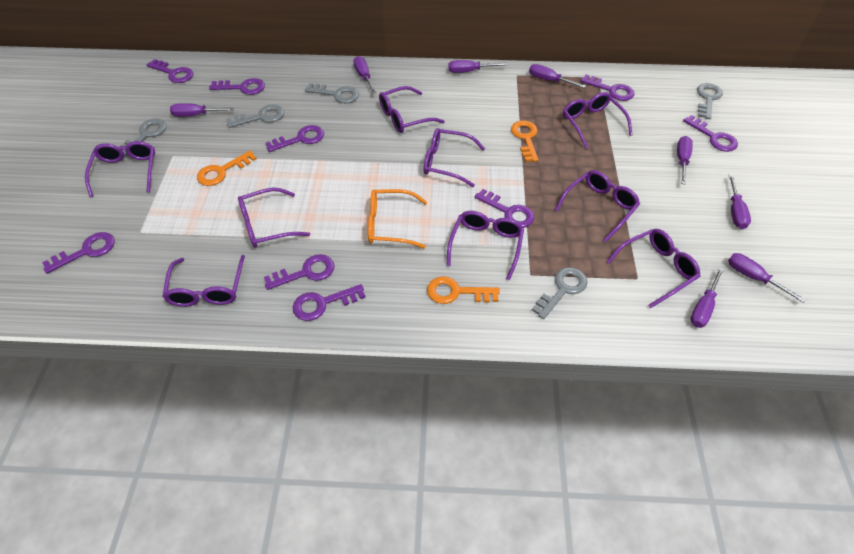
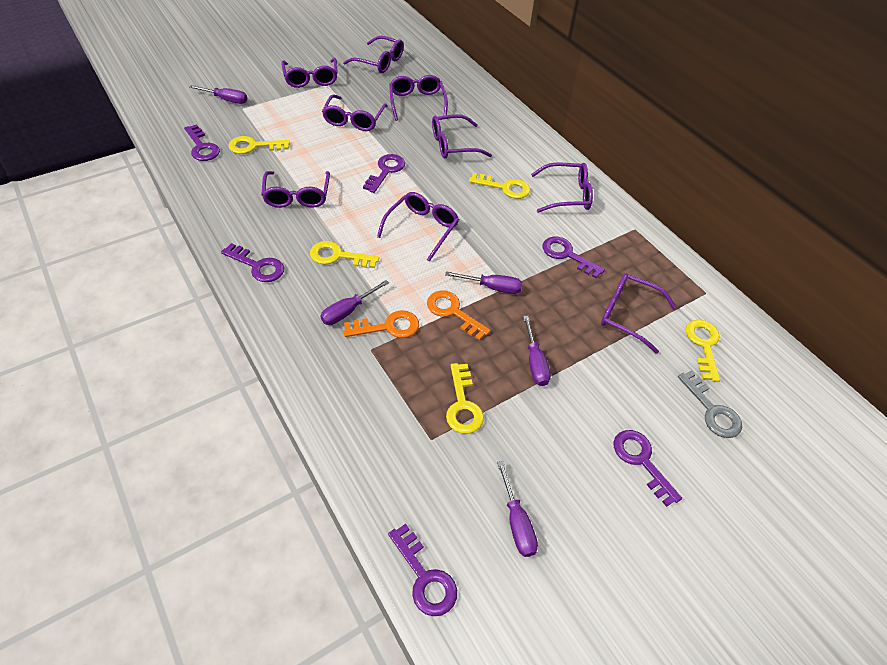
grey key: [119,119,166,158] [227,105,284,128] [305,83,359,103] [532,267,588,319] [697,83,723,119] = 5 -> [678,370,742,438] = 1
orange glasses: [368,189,427,249] = 1 -> none = 0
orange key: [197,151,257,186] [427,276,500,304] [511,121,538,162] = 3 -> [344,310,419,338] [427,290,490,340] = 2
purple key: [42,232,115,274] [147,59,193,83] [209,78,265,95] [264,254,335,290] [266,125,324,152] [292,284,365,321] [475,189,534,228] [580,75,635,101] [683,115,738,152] = 9 -> [184,124,220,161] [221,243,284,282] [363,154,405,193] [388,524,457,616] [542,237,605,278] [614,430,682,507] = 6
purple screwdriver: [170,103,234,117] [353,56,376,94] [448,60,506,73] [529,64,586,88] [677,136,693,185] [690,268,724,328] [728,253,806,303] [729,174,751,229] = 8 -> [189,85,247,104] [320,280,389,325] [445,271,522,294] [497,461,538,557] [523,316,551,386] = 5
yellow key: none = 0 -> [228,136,290,154] [310,241,379,268] [446,363,484,434] [469,173,530,199] [686,320,720,382] = 5

